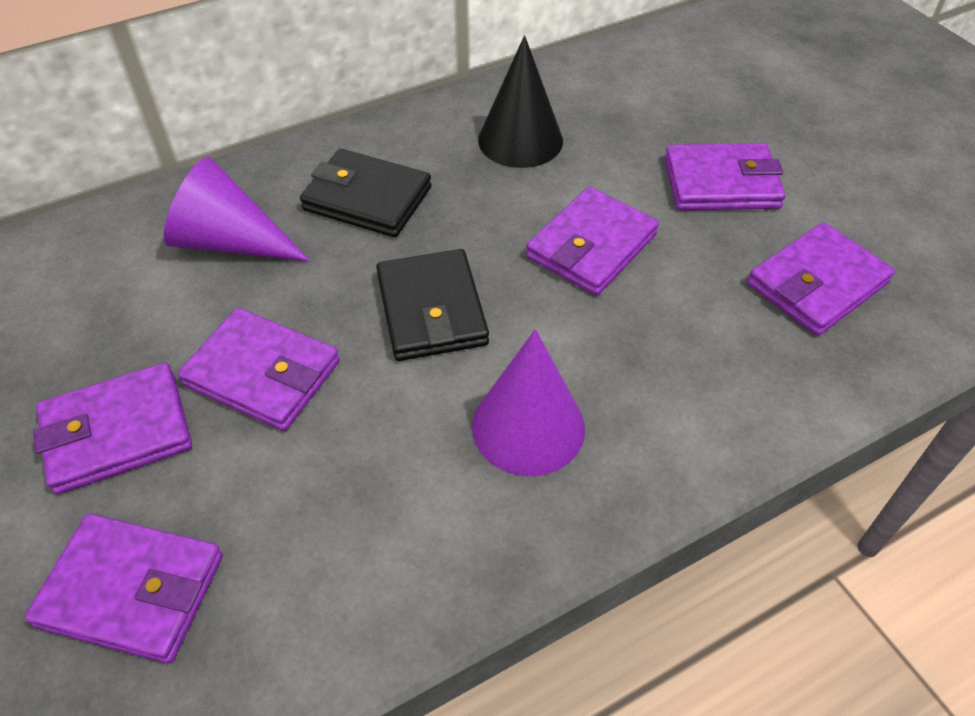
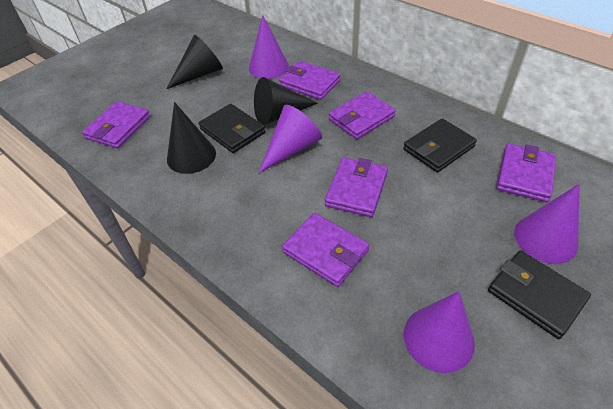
black cone: [478,35,563,168] = 1 -> [167,35,223,89] [167,102,216,174] [254,77,318,125] = 3
black wallet: [300,149,431,237] [376,249,489,361] = 2 -> [199,104,265,153] [403,119,477,173] [488,250,591,339] = 3
purple cone: [164,157,311,261] [472,329,585,476] = 2 -> [249,15,289,79] [259,105,322,173] [404,291,475,373] [514,184,580,264] = 4

